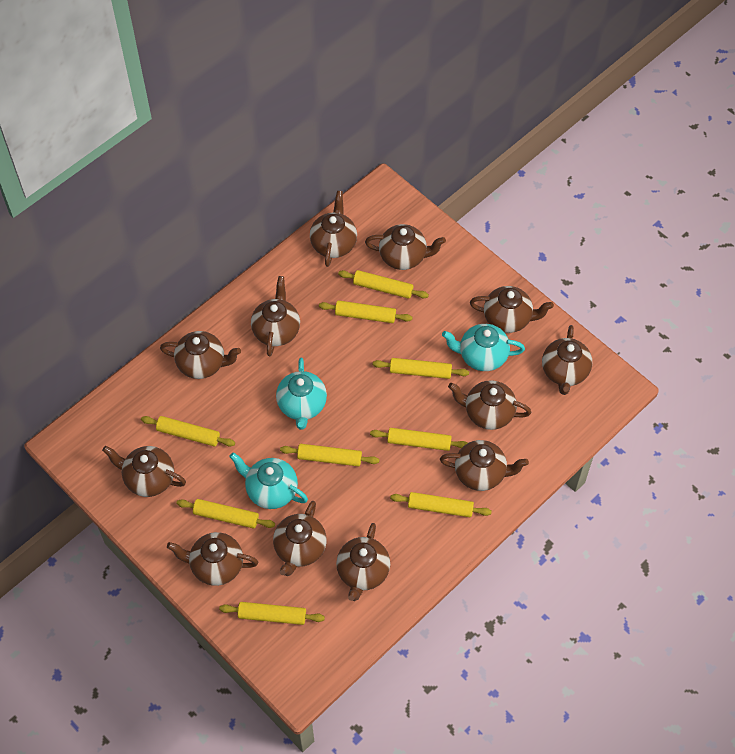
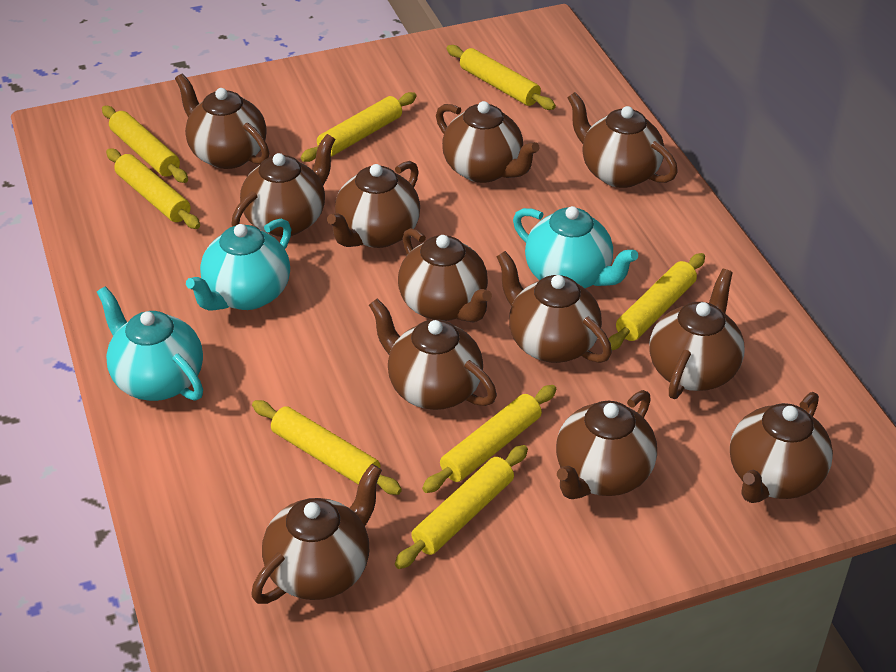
yellow rolling pin: [141,416,235,446] [176,499,275,529] [219,602,325,625] [280,444,379,466] [319,300,413,323] [338,270,429,299] [370,428,467,451] [373,358,469,379] [390,492,492,517] = 9 -> [102,106,188,183] [106,148,200,229] [252,400,402,495] [301,92,417,162] [395,445,528,569] [422,385,556,493] [447,45,556,110] [608,253,705,350] = 8

